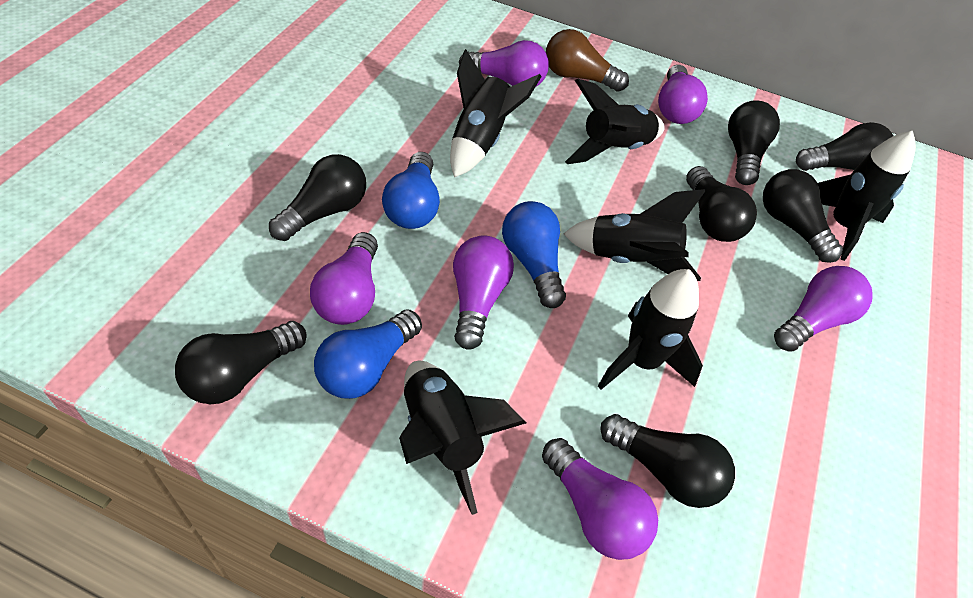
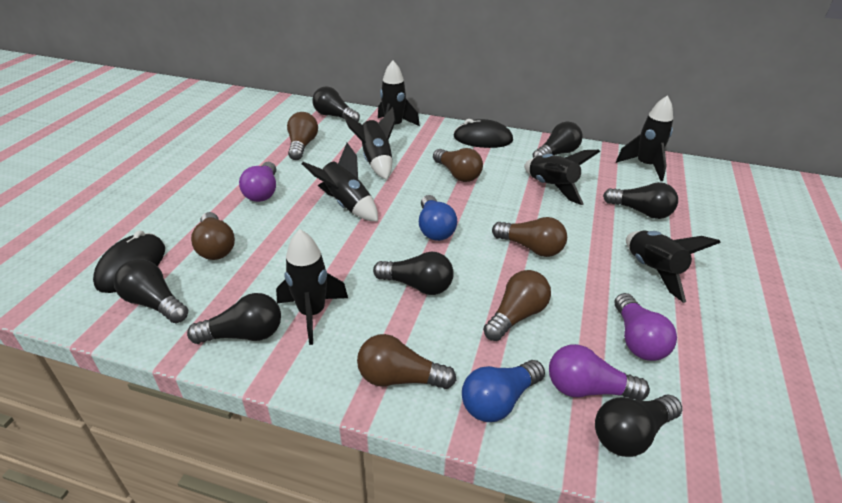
black mouse: none = 0 -> [93,230,165,293] [453,119,513,148] = 2
black rocket: [399,361,526,515] [450,49,542,177] [563,189,706,281] [565,79,665,164] [598,269,703,390] [818,131,916,261] = 6 -> [276,229,348,345] [302,143,378,222] [343,107,396,180] [378,61,420,126] [524,150,600,205] [616,95,673,181] [626,231,721,303] = 7
blue light bulb: [314,309,422,399] [382,152,440,229] [502,201,566,308] = 3 -> [419,195,457,241] [462,360,545,422] = 2
brown light bulb: [546,29,629,92] = 1 -> [191,212,235,260] [287,112,318,160] [357,334,456,389] [433,148,483,182] [483,270,551,341] [492,217,567,257] = 6
purple light bulb: [310,232,378,325] [453,235,514,349] [459,40,549,86] [542,438,658,560] [658,65,708,124] [774,266,872,352] = 6 -> [239,162,276,202] [549,344,650,401] [615,293,677,361] = 3

